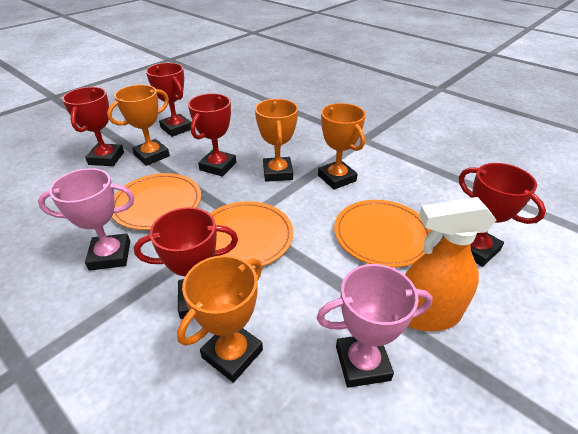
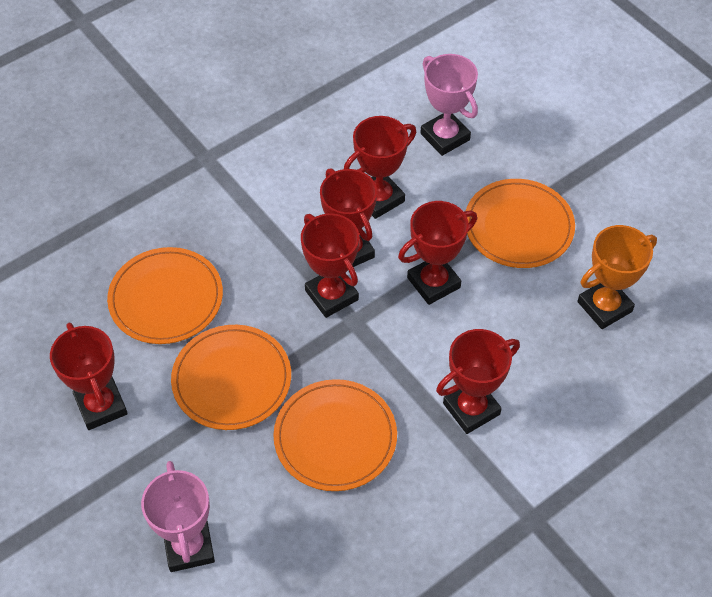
orange plate: [112,173,201,230] [210,201,294,269] [334,200,431,268] = 3 -> [107,247,223,344] [171,325,291,430] [273,379,397,491] [466,179,575,268] = 4
orange spray bottle: [405,197,496,331] = 1 -> none = 0
orange trophy: [107,85,170,166] [177,255,263,383] [255,99,298,182] [318,103,366,190] = 4 -> [577,225,657,329] = 1
red trophy: [62,87,124,166] [134,207,238,319] [146,63,192,137] [188,93,236,177] [459,163,546,267] = 5 -> [50,322,128,430] [301,214,359,318] [320,168,377,267] [344,116,416,219] [398,201,477,305] [436,329,520,434] = 6

